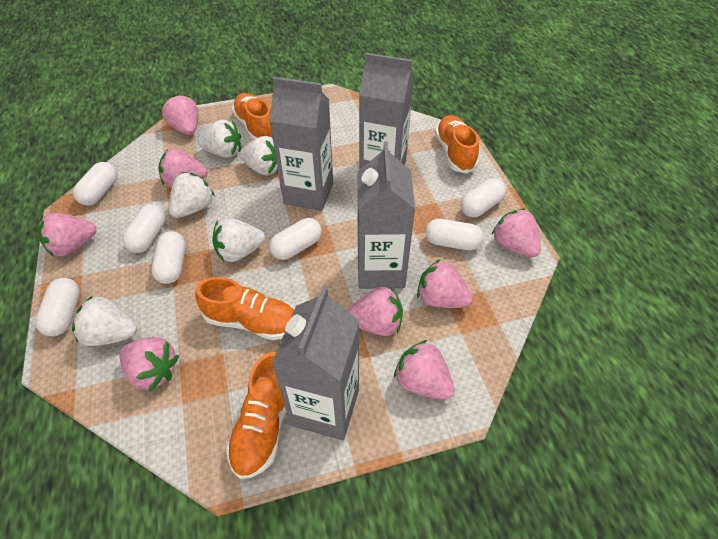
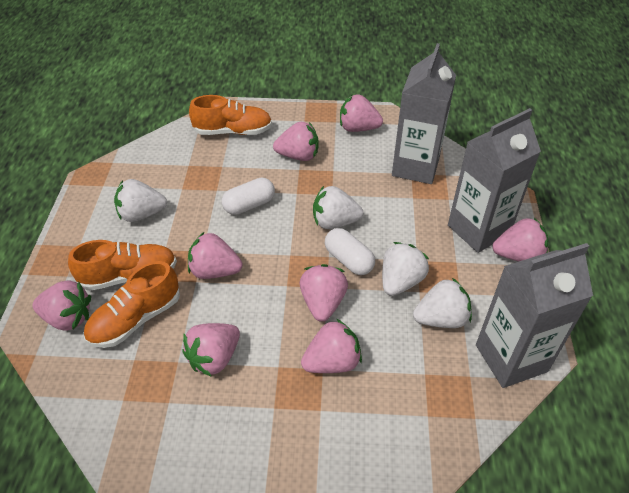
grey carton: [269,77,333,211] [272,286,359,440] [357,142,415,289] [359,53,414,170] = 4 -> [392,43,456,184] [448,108,541,253] [476,243,593,388] = 3
orange shoe: [195,277,294,340] [226,352,286,479] [232,93,273,140] [435,115,479,173] = 4 -> [68,240,177,291] [84,261,180,348] [189,95,272,135] = 3
white capsule: [35,278,80,336] [73,162,117,206] [122,204,166,253] [151,231,186,284] [269,218,322,260] [425,219,483,250] [461,179,506,217] = 7 -> [222,178,275,215] [325,228,375,275] = 2
white strawberry: [72,295,137,346] [169,172,215,218] [198,119,241,158] [212,218,265,262] [240,136,278,175] = 5 -> [114,179,167,222] [313,186,363,229] [382,242,429,296] [413,278,472,328] = 4

